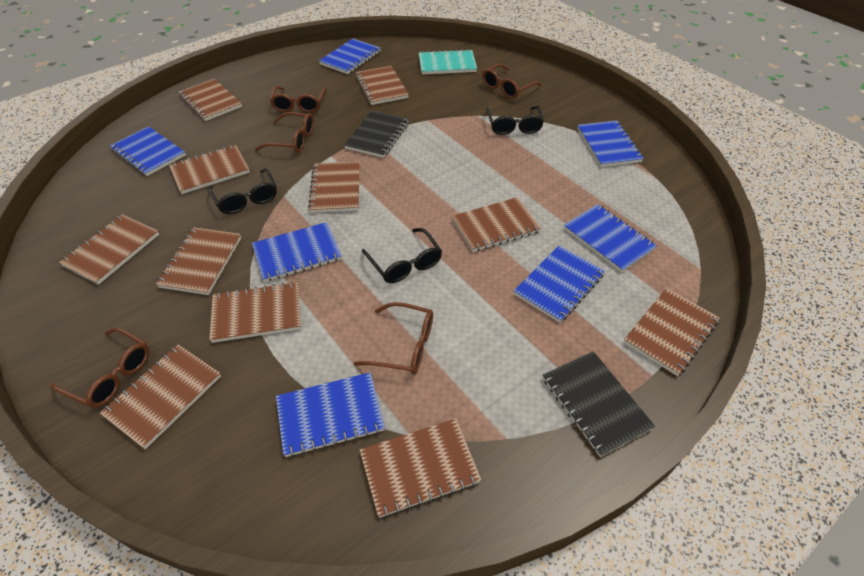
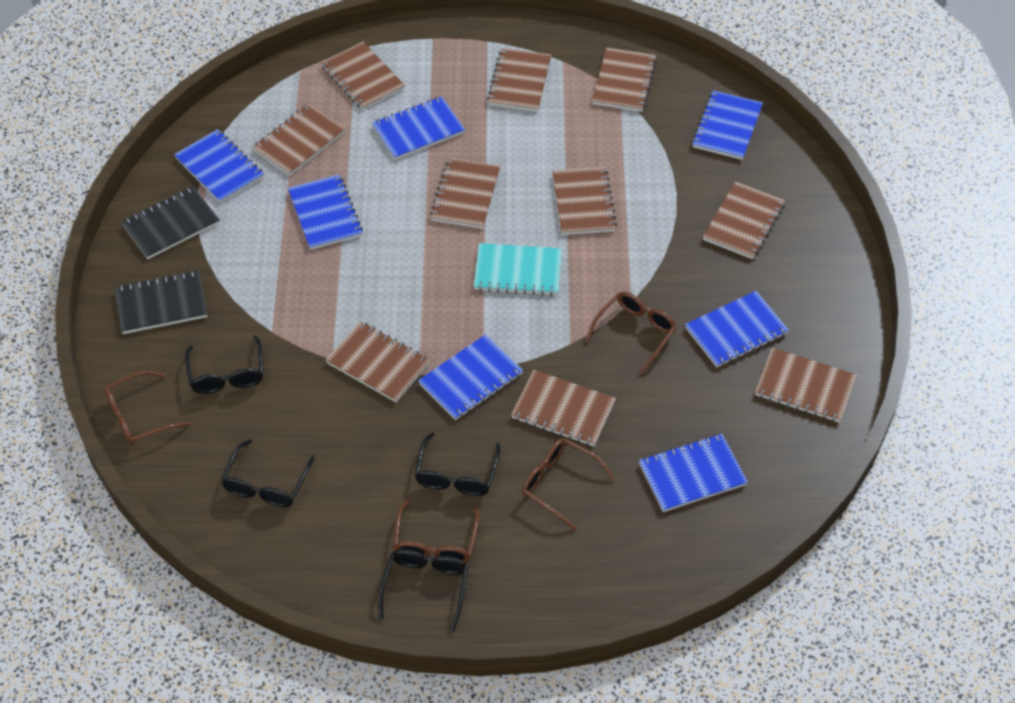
black glasses: [207,168,277,214] [362,228,442,283] [486,106,544,135] = 3 -> [185,335,263,394] [221,439,315,507] [378,549,468,632] [415,432,500,496] = 4
brown glasses: [50,328,149,408] [255,112,314,153] [270,86,327,113] [353,302,433,374] [482,64,542,99] = 5 -> [104,370,191,445] [393,499,479,563] [522,438,615,530] [586,292,677,374] = 4
brown notebook: [59,214,159,285] [100,345,221,449] [156,227,241,295] [169,145,250,194] [179,79,242,121] [209,282,301,343] [308,162,360,213] [355,66,409,105] [360,418,481,518] [452,197,541,252] [624,288,719,376] = 11 -> [252,104,345,176] [321,42,405,110] [326,321,430,403] [430,158,500,229] [487,48,551,112] [511,370,616,446] [552,167,617,235] [592,48,657,112] [703,182,785,259] [755,348,857,423] = 10

